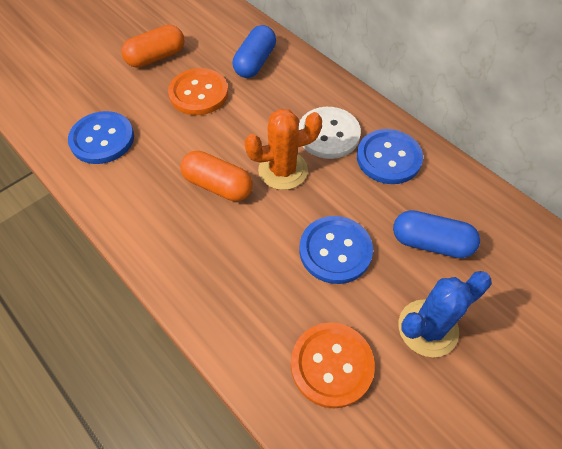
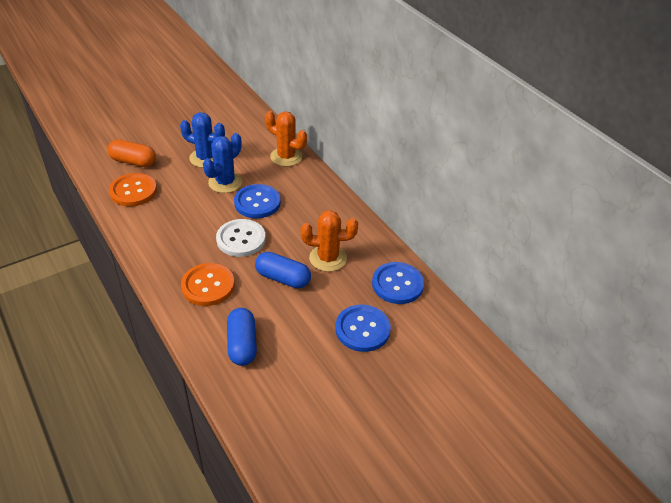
blue cactus: [398,271,492,357] = 1 -> [180,112,225,168] [203,133,242,193] = 2
orange cactus: [245,109,322,190] = 1 -> [265,111,307,167] [301,210,358,272] = 2
orange capsule: [122,25,184,68] [180,151,253,201] = 2 -> [107,140,156,167] = 1

